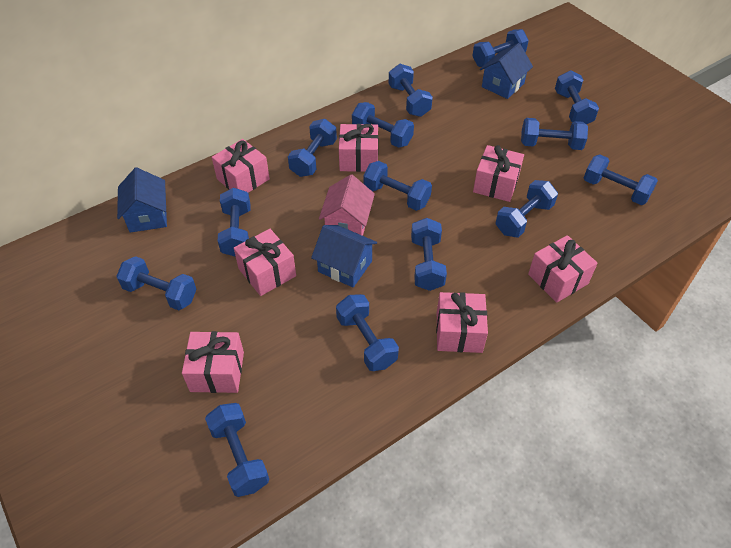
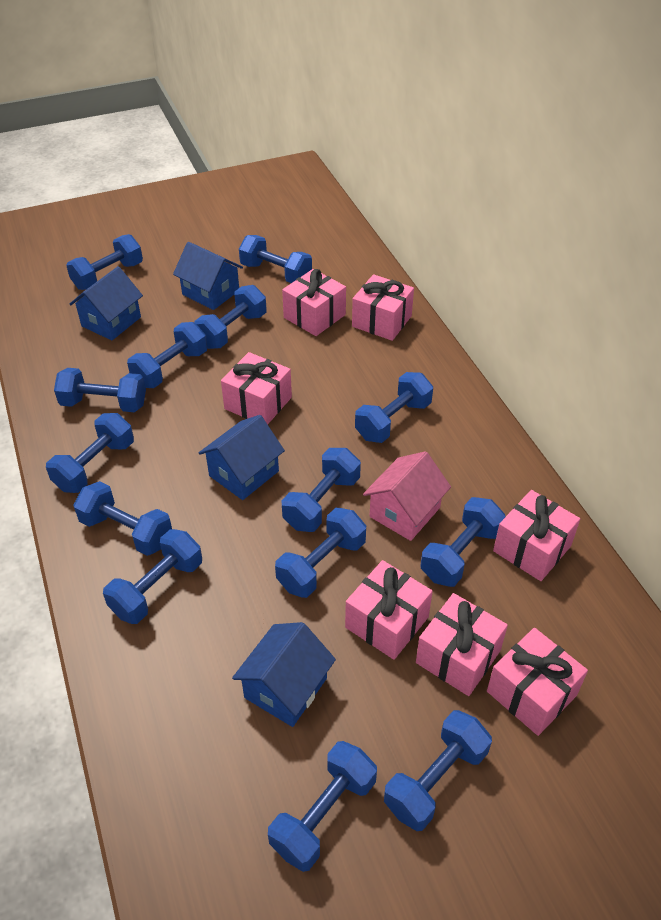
blue house: [117,167,167,233] [311,225,377,287] [480,43,533,99] = 3 -> [70,266,143,340] [173,242,243,310] [199,415,285,500] [232,622,336,727] = 4

